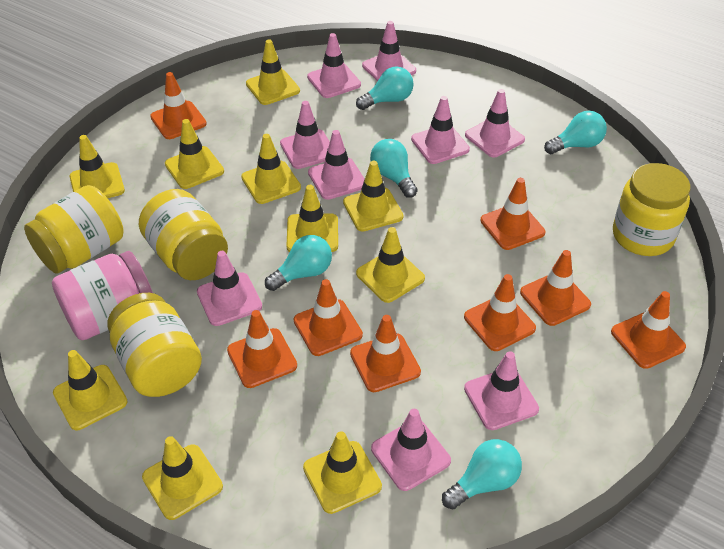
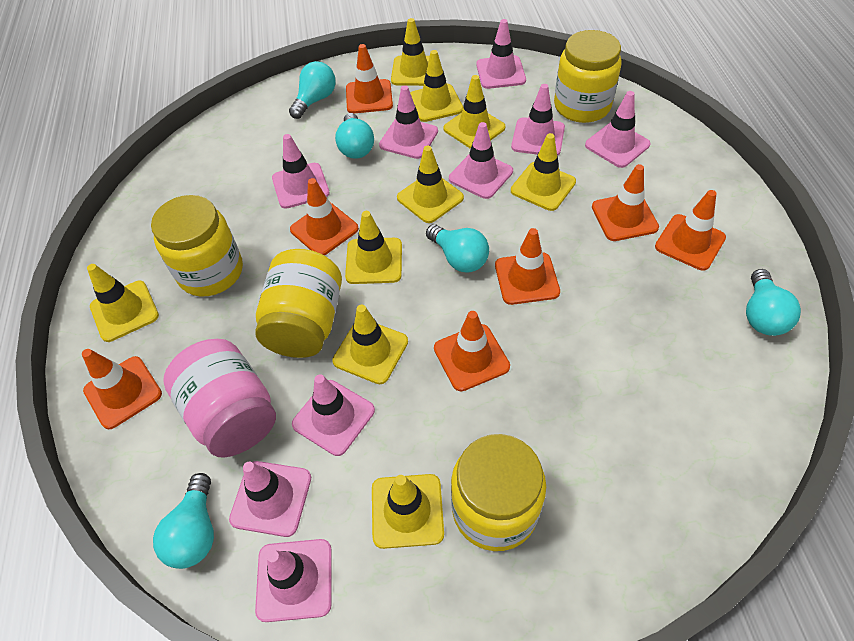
orange traffic cone: [150,72,207,139] [227,310,297,388] [294,279,363,356] [350,315,421,392] [464,274,536,351] [480,178,545,250] [520,250,591,326] [611,291,686,369] = 8 -> [82,349,162,429] [290,178,359,255] [346,44,393,113] [434,311,510,392] [495,228,560,305] [592,164,659,241] [655,190,726,271] = 7
yellow traffic cone: [53,350,128,430] [70,135,125,198] [142,436,223,520] [165,119,224,189] [241,134,301,204] [246,39,300,105] [287,185,338,252] [303,431,382,514] [343,161,404,232] [356,227,425,303] = 10 -> [87,264,159,342] [332,305,408,384] [345,211,402,284] [372,474,444,549] [391,18,430,86] [397,146,464,223] [410,50,463,122] [443,75,505,149] [511,133,576,211] = 9

